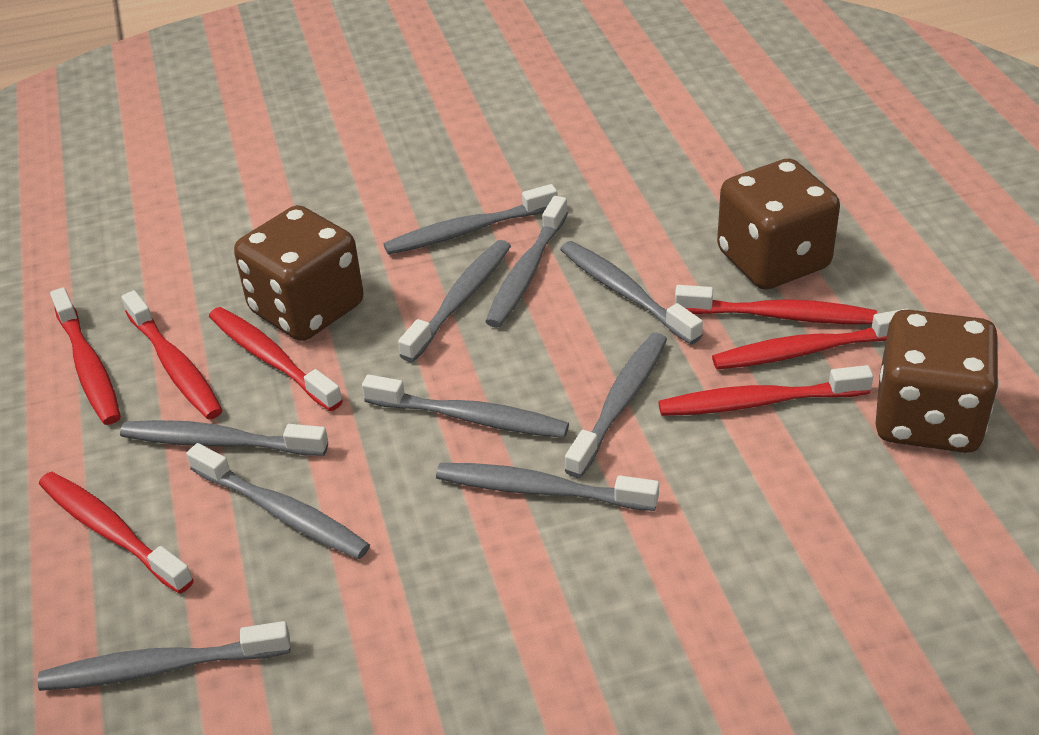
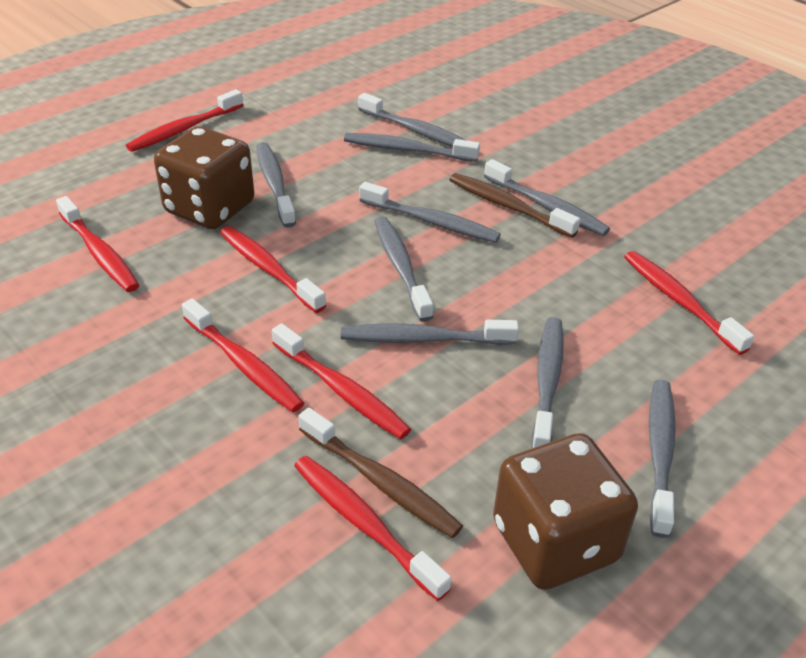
brown dice: [234,205,363,341] [717,158,840,289] [876,310,999,453] = 3 -> [154,126,254,229] [493,433,638,590] = 2
brown toothbrush: none = 0 -> [299,408,463,538] [449,173,580,238] = 2
grey toothbrush: [38,621,290,691] [120,420,328,456] [186,443,370,559] [362,375,569,438] [384,184,558,255] [398,240,511,362] [436,463,659,511] [485,196,568,328] [560,241,703,344] [565,333,667,478] = 10 -> [256,142,296,228] [341,320,519,345] [344,133,480,162] [358,93,465,147] [359,182,501,243] [375,217,433,322] [484,159,610,236] [531,317,564,448] [649,380,676,538] = 9

